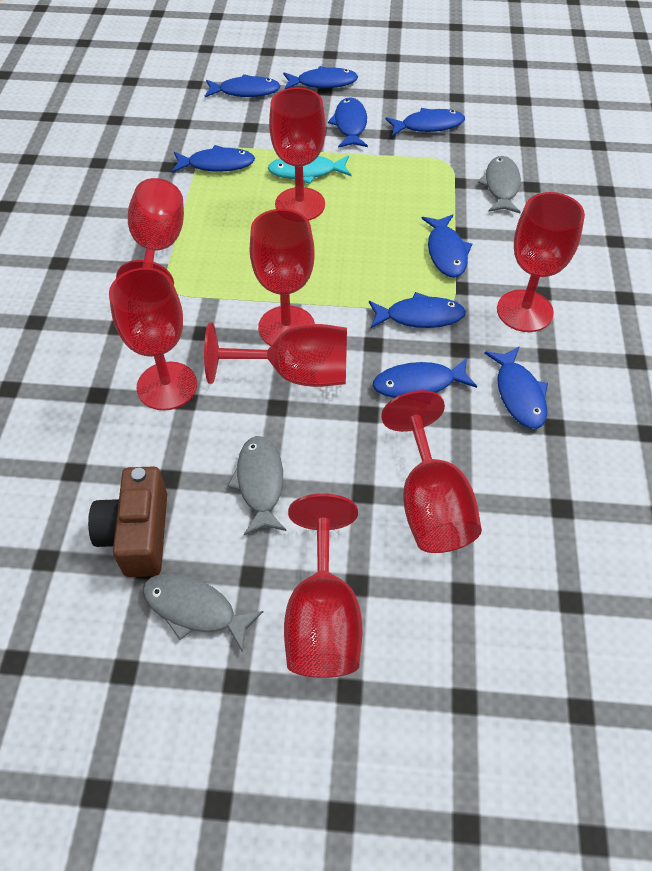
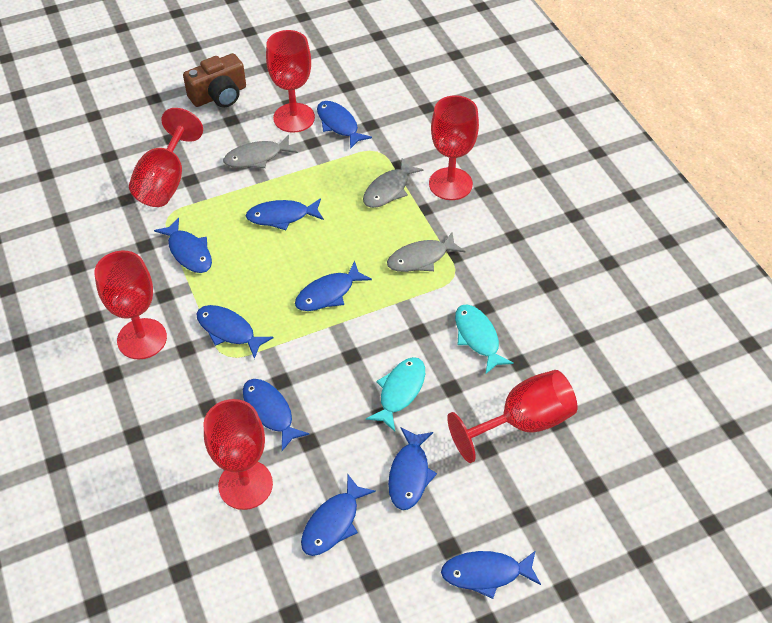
red goblet: [109,267,197,410] [116,178,184,284] [204,323,347,387] [250,209,315,346] [269,87,326,221] [284,494,362,678] [381,390,482,553] [497,192,585,332] = 8 -> [94,250,167,359] [129,108,203,207] [203,399,273,510] [266,30,315,133] [429,95,479,200] [447,370,577,463] = 6
turquoise fish: [268,156,351,184] = 1 -> [366,357,425,432] [455,305,514,374] = 2

